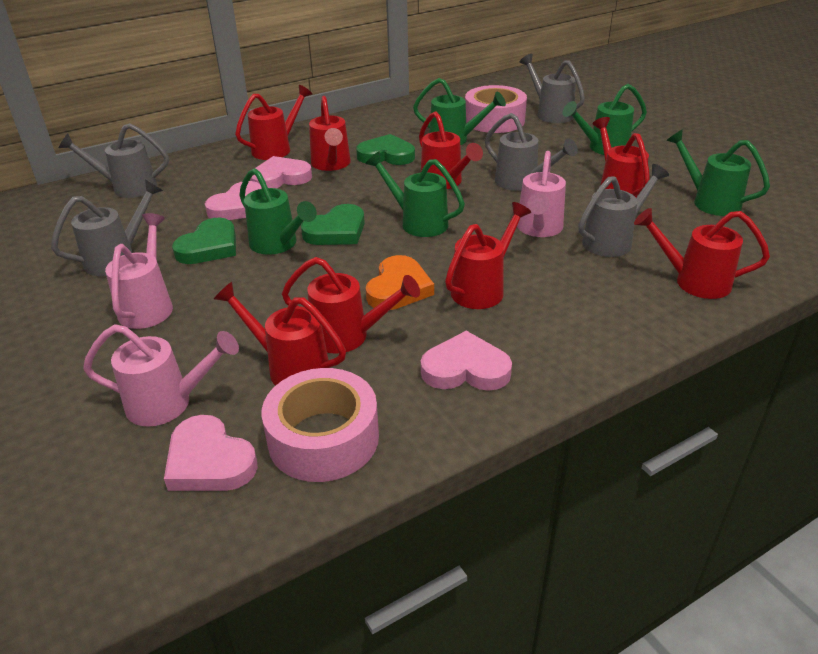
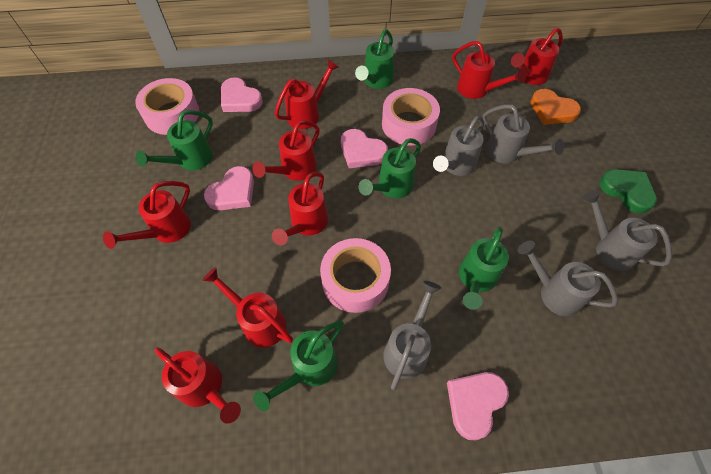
green heart: [172,218,236,264] [301,204,365,245] [356,134,415,165] = 3 -> [600,169,657,214] = 1
pink tape: [262,368,379,482] [465,85,527,133] = 2 -> [135,78,199,135] [320,238,391,313] [382,88,440,146] = 3
pink watering can: [83,324,239,427] [105,213,173,329] [517,151,566,237] = 3 -> none = 0

